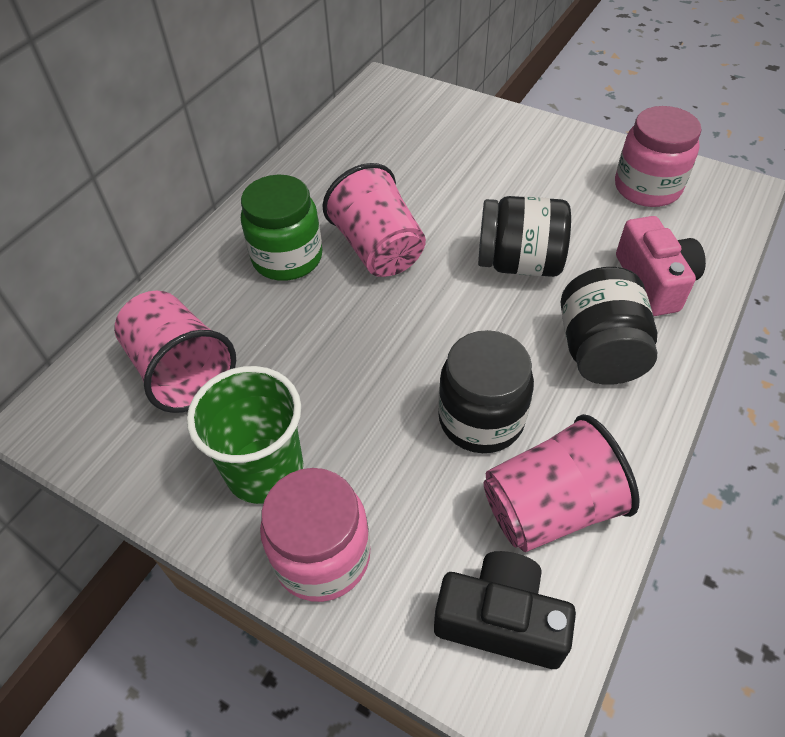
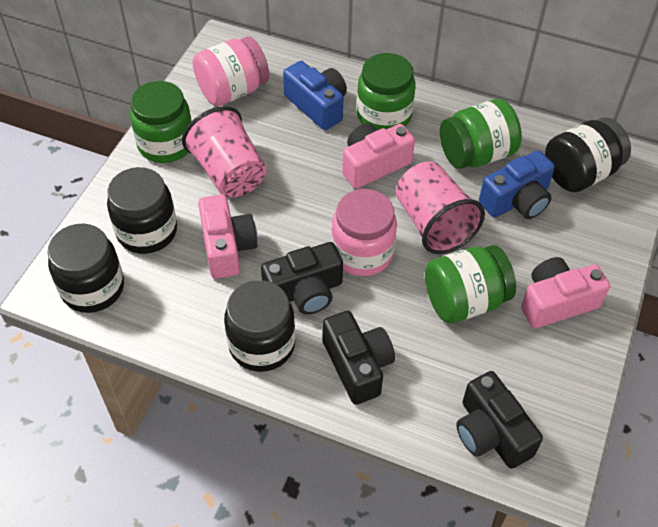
black camera: [434,551,576,669] = 1 -> [261,242,343,315] [323,311,395,405] [456,371,543,469] = 3
black jar: [438,330,534,453] [478,196,571,277] [561,267,657,385] = 3 -> [47,224,124,313] [107,167,177,254] [224,280,295,372] [545,117,631,192] = 4
blue camera: none = 0 -> [283,61,347,130] [479,150,555,219] = 2
green cup: [187,366,303,504] = 1 -> none = 0
green jar: [241,175,322,281] = 1 -> [130,81,192,163] [357,53,416,130] [425,245,516,324] [440,99,522,169] = 4
pink camera: [616,216,706,316] = 1 -> [198,194,257,279] [342,123,415,189] [521,257,610,328] = 3
pink cup: [114,290,236,413] [322,163,426,277] [484,414,640,552] = 3 -> [182,106,266,197] [396,161,485,254] = 2

